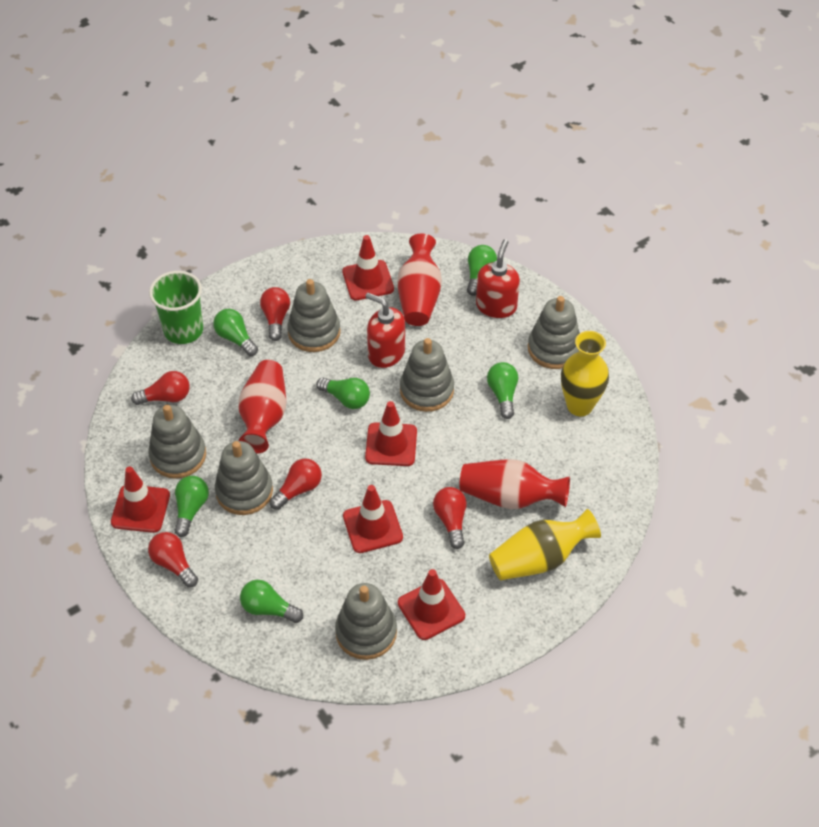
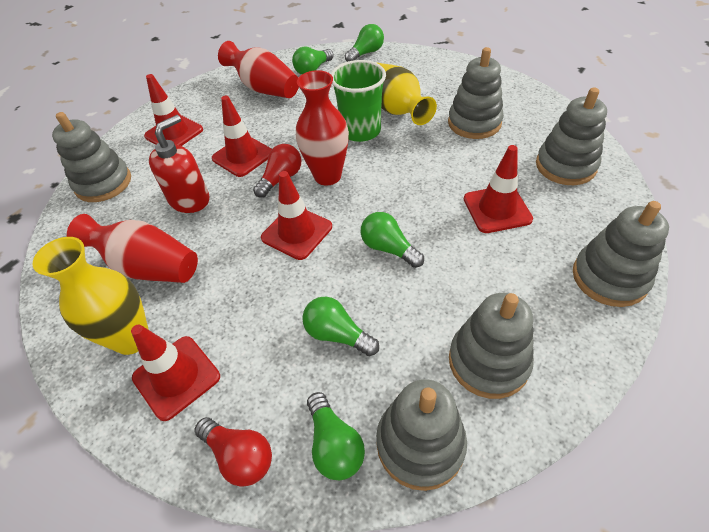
green light bulb: [174,476,209,537] [213,309,258,356] [240,580,303,623] [316,378,370,409] [467,245,497,296] [487,362,518,419] = 6 -> [292,47,334,75] [302,297,379,356] [307,392,365,480] [345,24,384,62] [361,212,424,268] = 5
red light bulb: [131,371,190,405] [148,532,198,587] [260,287,290,341] [270,458,322,510] [433,487,467,549] = 5 -> [195,417,272,487] [253,144,301,198] = 2
red soap dispenser: [365,293,405,368] [476,239,520,318] = 2 -> [149,115,209,213] = 1

